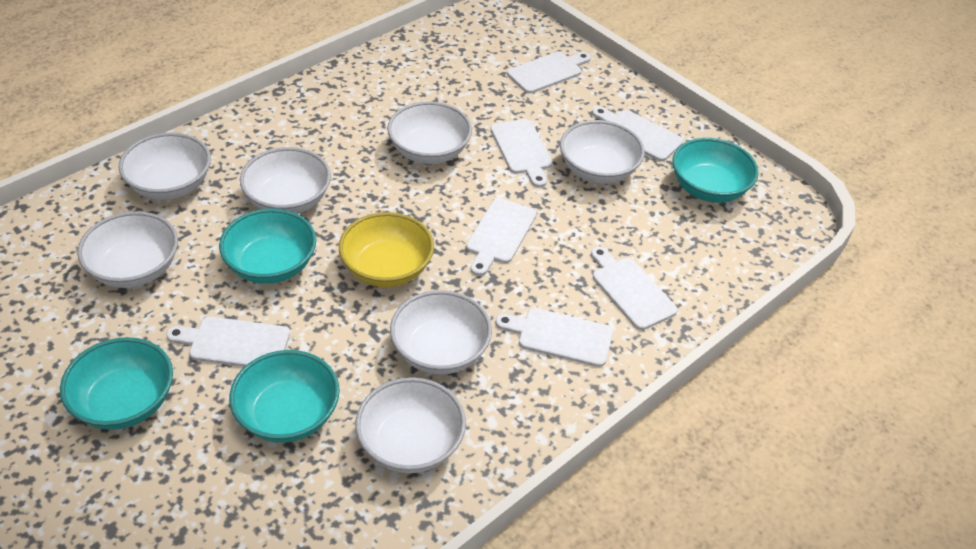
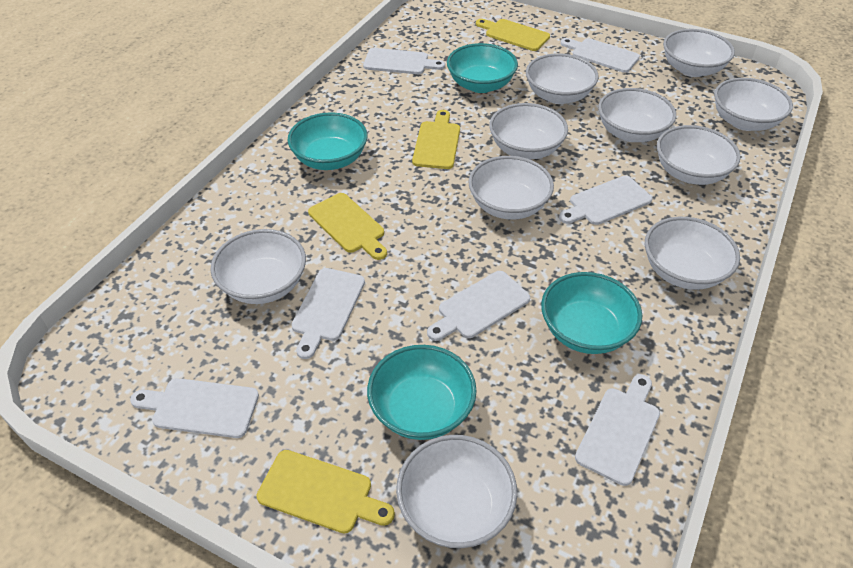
white bowl: [77,211,178,288] [118,132,211,200] [240,147,331,214] [355,377,466,473] [387,101,472,164] [390,290,492,375] [560,120,645,184] = 7 -> [210,229,306,304] [396,435,517,548] [468,156,554,220] [489,103,568,159] [526,53,599,104] [598,88,676,142] [645,217,740,290] [657,125,741,185] [663,29,735,77] [714,78,793,131] = 10
yellow bowl: [339,212,434,287] = 1 -> none = 0
yellow cutting board: none = 0 -> [256,450,395,534] [308,193,387,260] [412,110,460,169] [476,19,550,51] = 4

